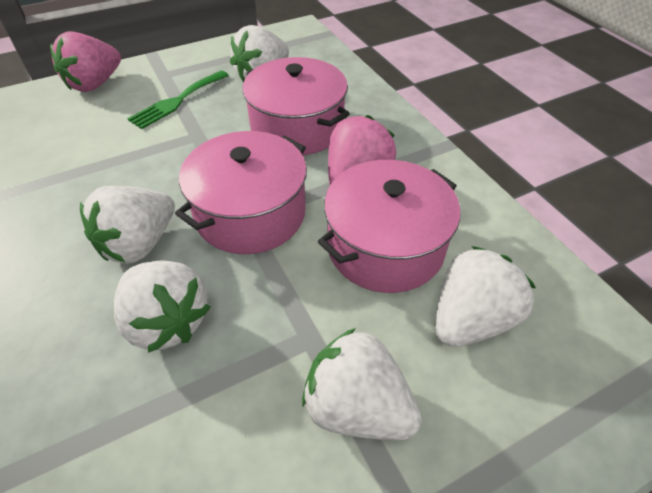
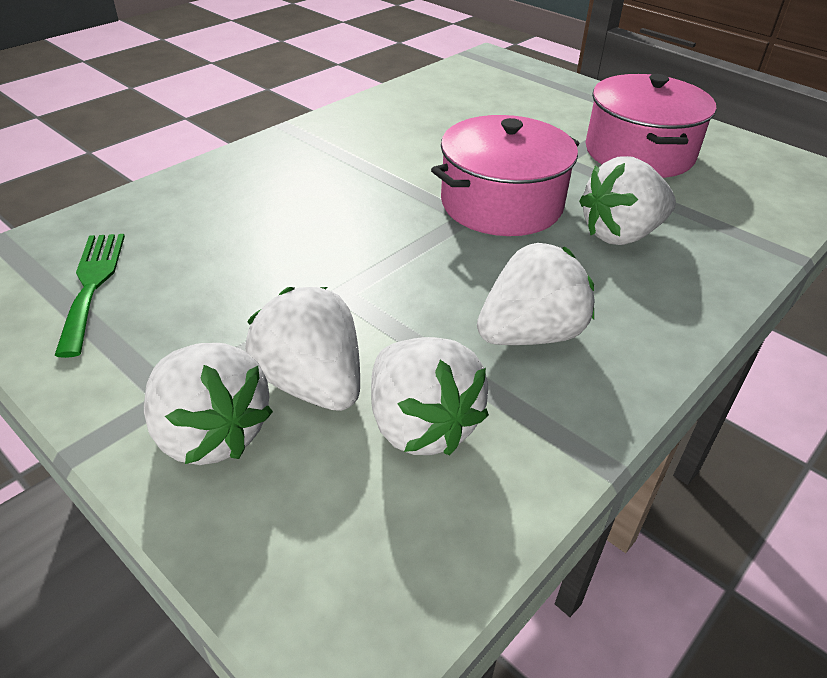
pink pot: [175,131,307,254] [242,57,350,155] [318,160,460,293] = 3 -> [431,115,580,236] [586,74,716,178] = 2
pink strawberry: [50,31,121,92] [328,115,396,185] = 2 -> none = 0

